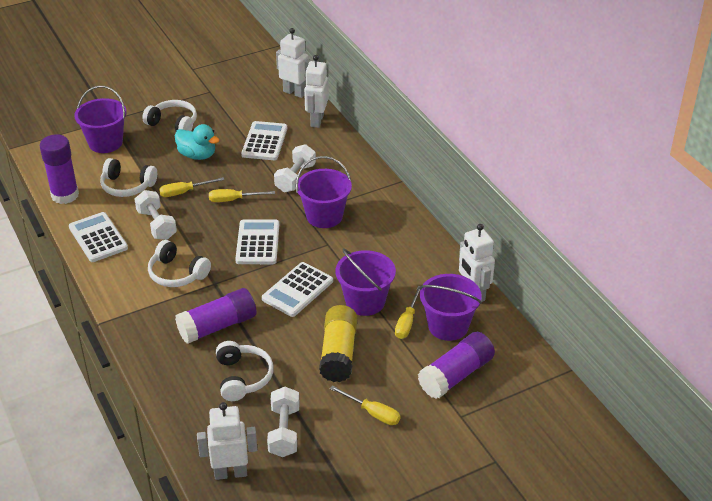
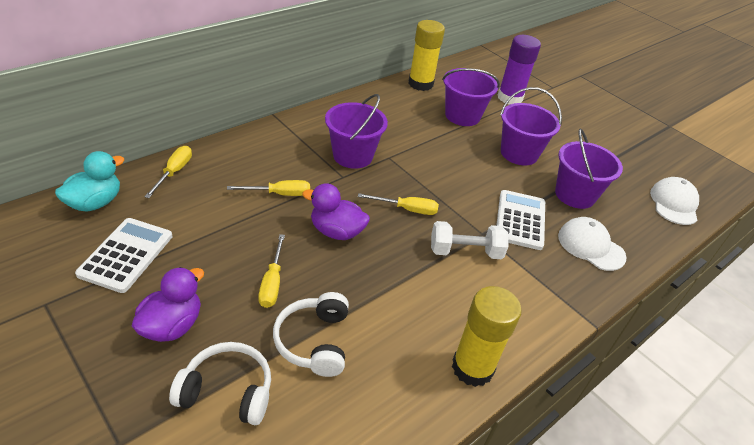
purple duck: none = 0 -> [132,267,204,342] [302,183,370,240] = 2
purple glue stick: [40,134,79,204] [175,288,257,344] [418,332,495,399] = 3 -> [498,35,541,105] = 1
white calculator: [69,212,128,262] [235,219,279,264] [241,121,287,160] [262,262,333,317] = 4 -> [75,218,172,293] [496,190,545,250] = 2
white cap: none = 0 -> [558,217,627,271] [650,177,699,225] = 2
white dumbbell: [135,190,177,240] [267,387,300,457] [274,144,316,192] = 3 -> [431,221,508,259] = 1
white headphones: [100,158,157,197] [142,100,197,131] [148,240,211,287] [216,341,273,401] = 4 -> [169,342,271,425] [273,292,349,377] = 2
white robot: [197,402,258,480] [276,28,313,98] [304,55,329,128] [459,224,495,302] = 4 -> none = 0
yellow glue stick: [319,305,357,382] = 1 -> [408,20,445,91] [452,286,522,387] = 2

